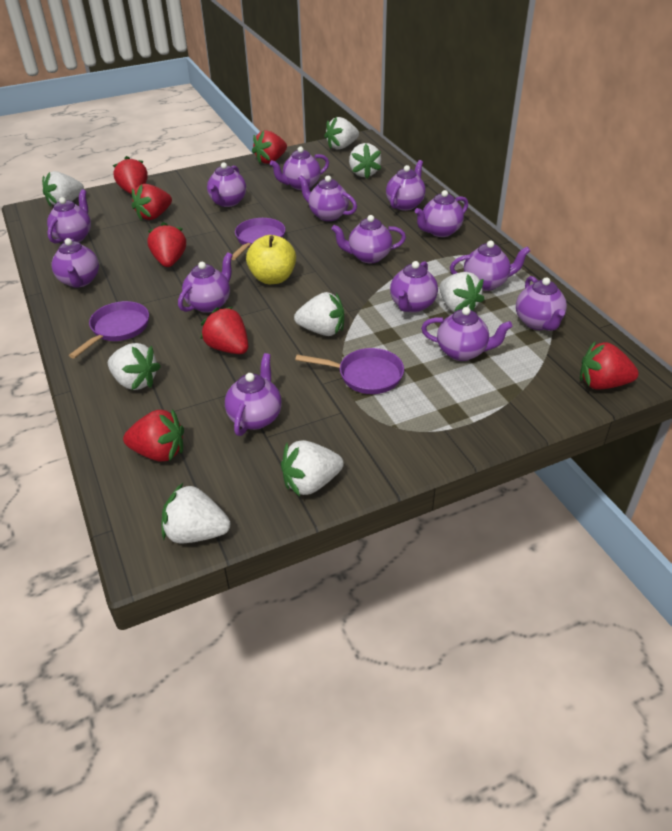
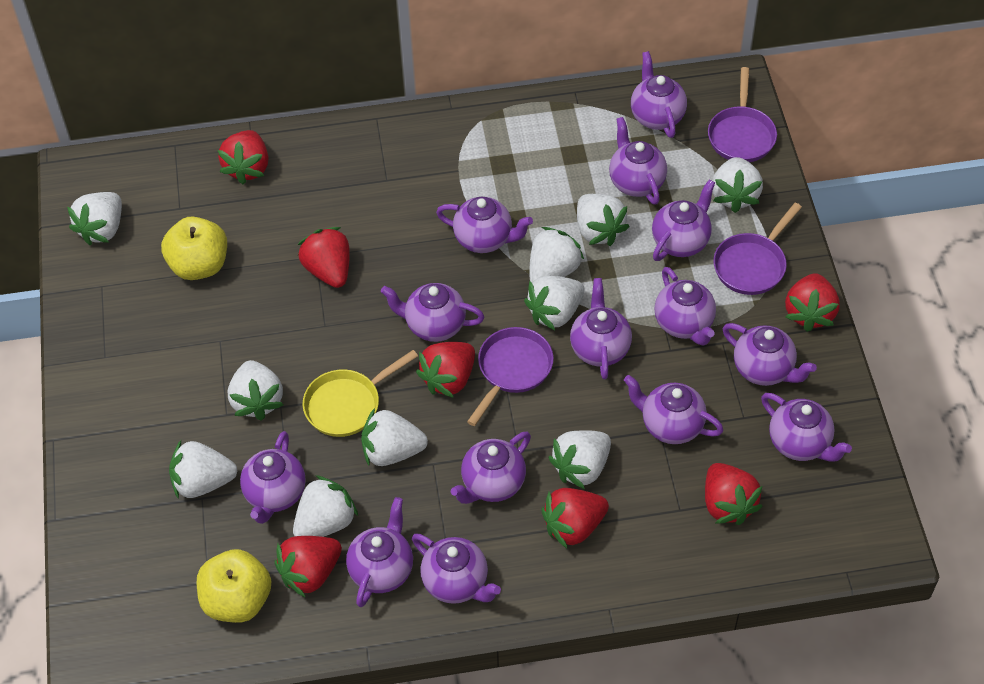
white strawberry: [42,171,84,206] [108,343,161,390] [161,483,230,543] [281,440,344,496] [294,292,344,336] [324,117,359,150] [349,143,381,179] [440,272,485,312] = 8 -> [67,192,122,245] [169,440,237,499] [228,360,284,421] [293,475,358,537] [361,408,428,466] [524,276,585,331] [529,227,584,283] [548,430,611,489] [577,194,629,246] [712,157,763,213] = 10
yellow apple: [246,235,296,284] = 1 -> [161,217,227,280] [197,549,271,623] = 2
yellow pan: none = 0 -> [303,350,418,437] = 1

